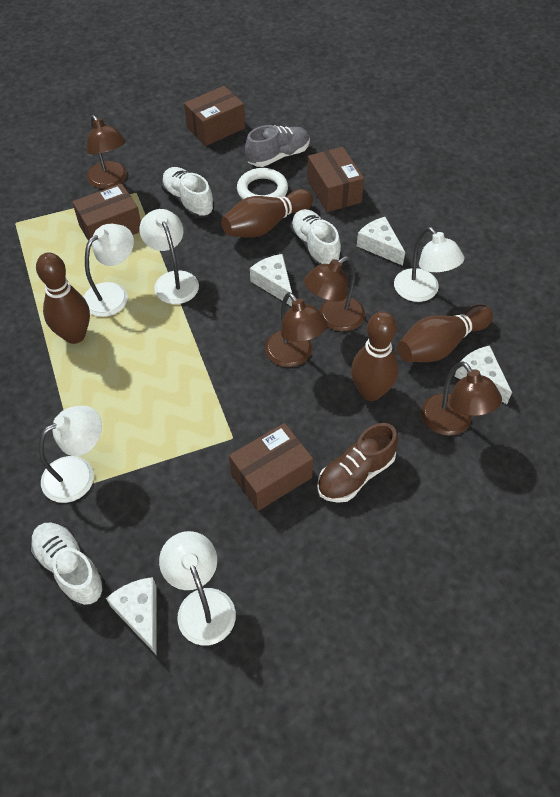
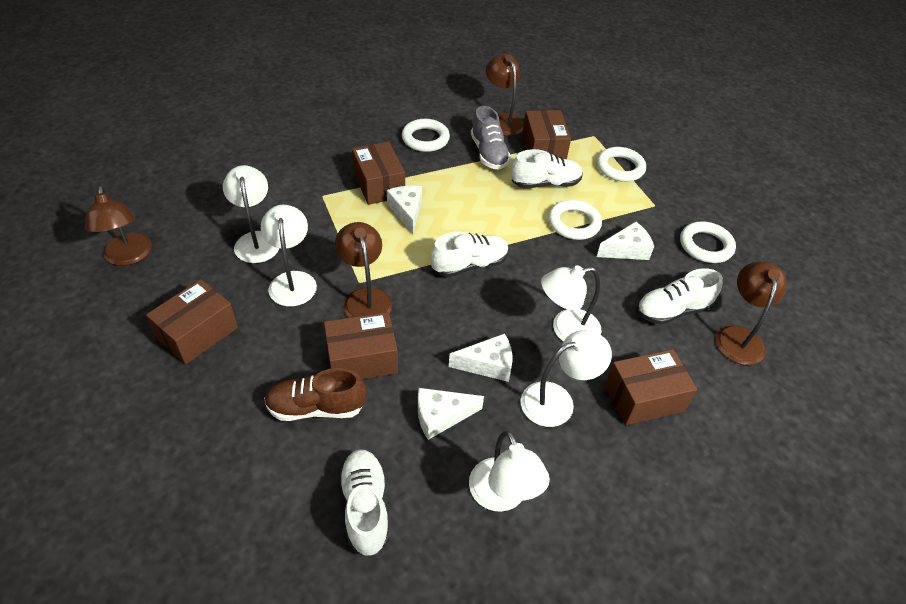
brown bowling pin: [36,252,90,344] [221,189,313,238] [351,311,399,401] [397,305,493,362] = 4 -> none = 0
brown box: [72,183,141,246] [184,86,245,146] [229,423,313,511] [307,147,364,212] = 4 -> [146,279,238,365] [324,312,398,379] [352,141,405,205] [522,110,571,159] [605,349,697,425] = 5
white ring: [237,168,288,200] = 1 -> [402,119,450,152] [548,200,602,240] [597,147,646,182] [680,222,736,263] = 4
white shoe: [30,522,105,607] [161,167,214,218] [290,209,341,266] = 3 -> [339,449,390,556] [431,232,509,277] [511,149,583,188] [637,268,723,325] = 4

